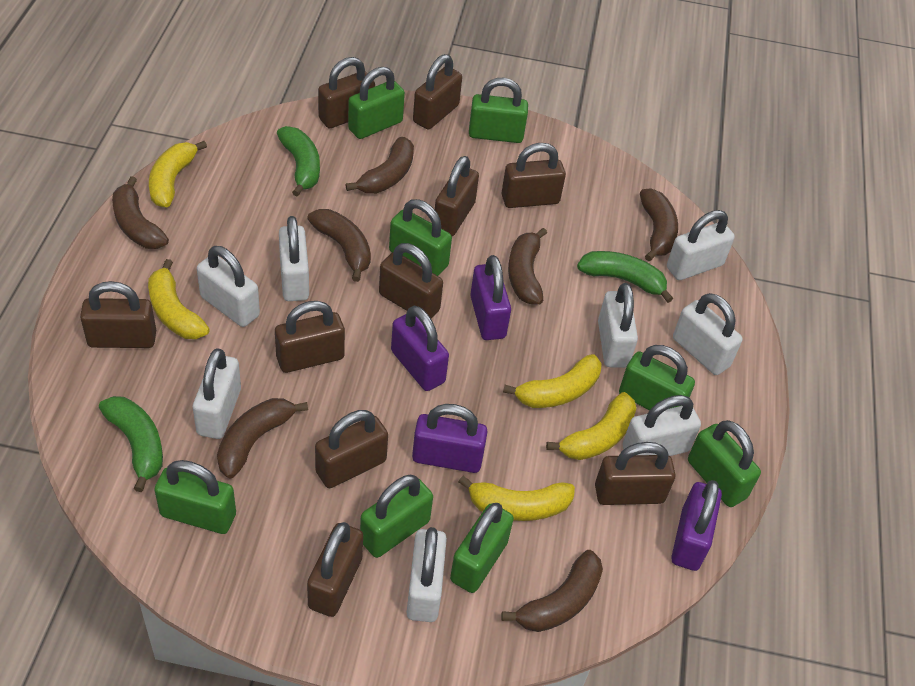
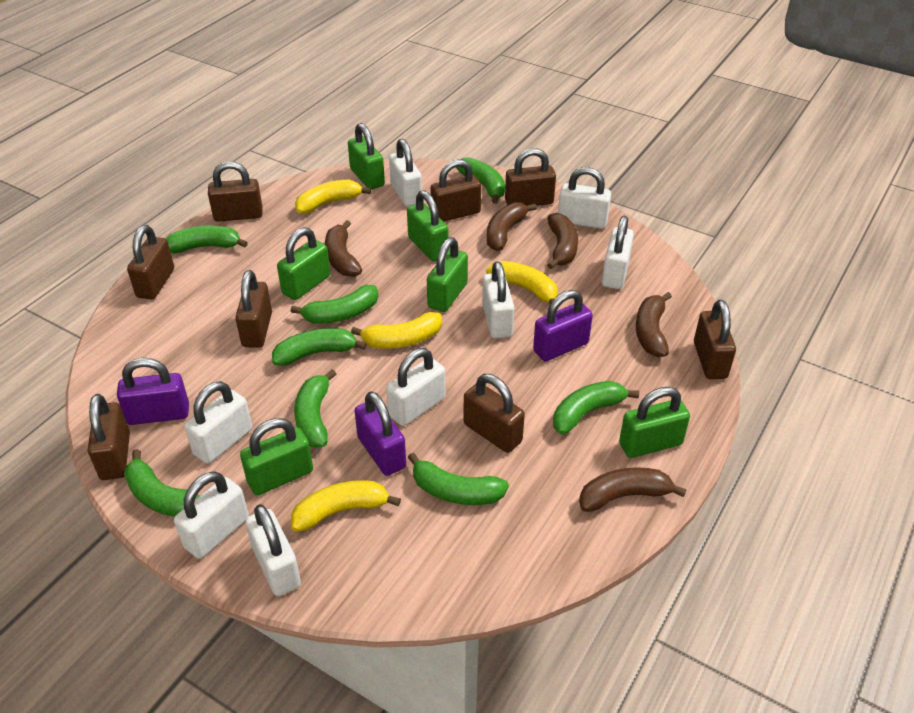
brown banana: [112,176,169,249] [217,398,308,478] [307,209,371,282] [345,137,414,194] [501,550,603,632] [508,228,547,304] [640,188,678,261] = 7 -> [325,220,362,277] [487,202,537,251] [547,213,578,269] [579,467,686,512] [636,292,672,357] = 5
brown padlock: [80,281,156,348] [275,301,345,373] [307,522,363,617] [315,410,388,488] [318,57,375,128] [379,243,443,318] [413,54,462,130] [435,156,479,236] [502,143,566,208] [595,442,676,505] = 10 -> [88,394,130,480] [127,225,174,299] [208,161,263,222] [235,270,272,348] [430,159,481,222] [463,374,525,453] [505,148,556,206] [694,300,736,379] = 8
green banana: [99,396,163,492] [277,126,320,197] [577,251,673,303] = 3 -> [124,449,199,517] [165,226,248,253] [272,328,367,366] [291,285,378,324] [294,369,336,447] [408,453,509,505] [456,157,505,204] [553,381,639,435] = 8
green padlock: [154,460,236,534] [348,67,405,139] [360,475,433,558] [389,199,452,276] [450,503,514,593] [469,78,528,143] [619,345,695,410] [688,420,761,507] = 8 -> [240,418,313,495] [277,227,330,300] [348,123,385,190] [407,190,449,261] [427,237,468,312] [619,387,690,458] = 6
purple padlock: [391,306,449,391] [412,404,488,473] [470,255,511,340] [671,480,722,571] = 4 -> [117,358,189,425] [355,391,406,476] [533,290,593,361] = 3
yellow banana: [148,259,210,339] [149,141,207,207] [459,476,575,521] [503,354,601,408] [546,392,637,460] = 5 -> [291,480,401,532] [295,180,371,214] [351,312,442,348] [486,261,558,304] = 4

